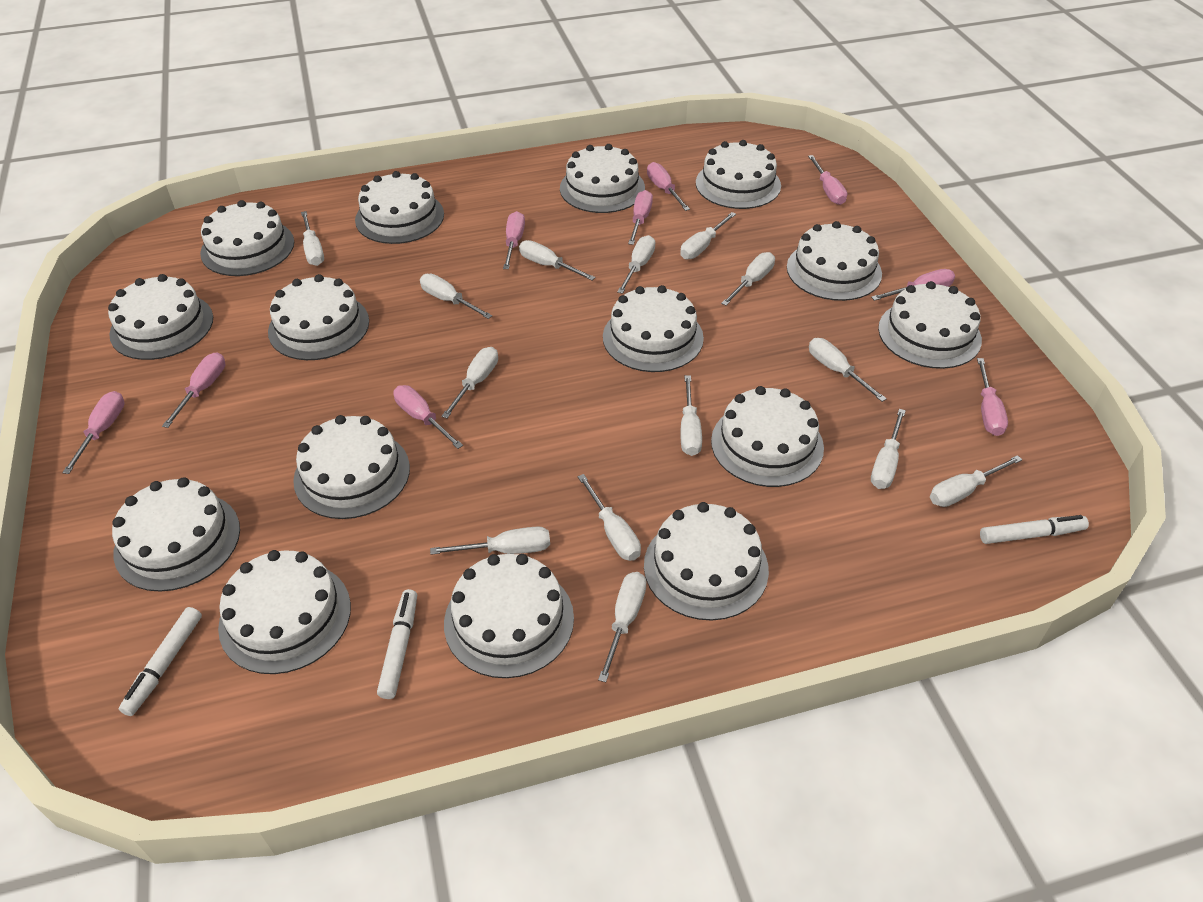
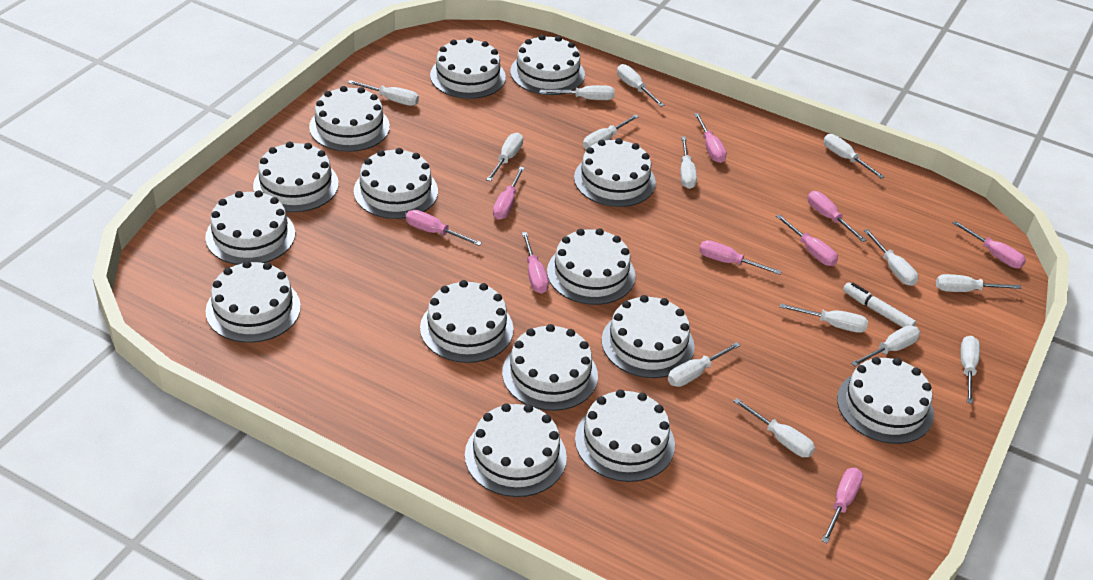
white marker: [119,607,202,716] [377,589,417,699] [980,515,1089,544] = 3 -> [843,283,916,327] = 1

